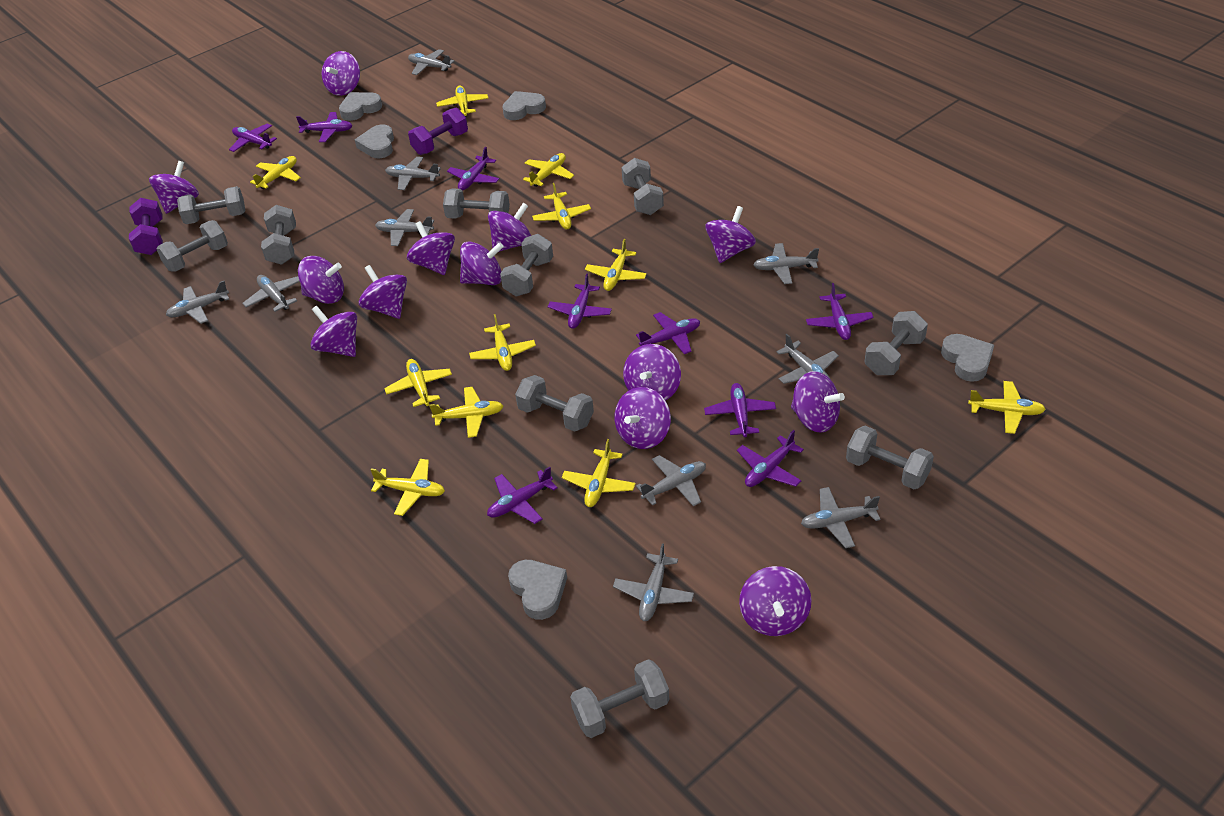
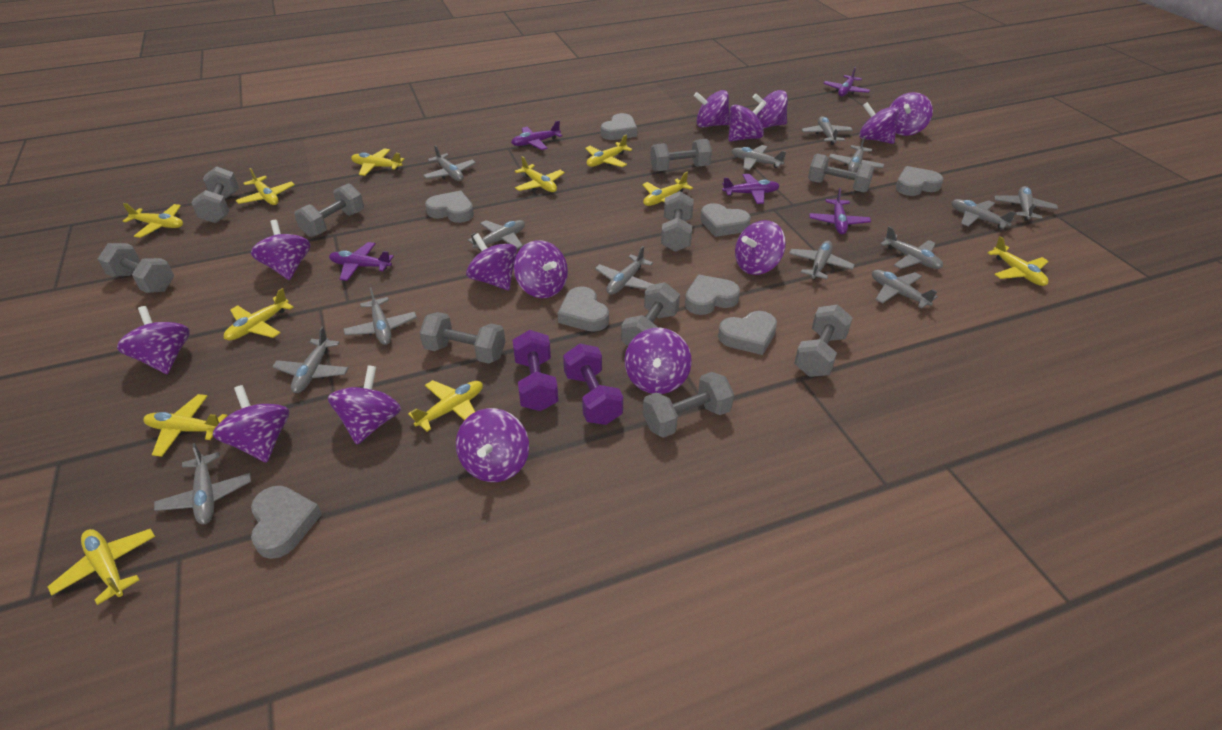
grey heart: [339,92,382,121] [355,125,394,158] [502,91,546,120] [508,560,567,620] [941,334,994,382] = 5 -> [251,486,322,559] [425,191,474,223] [558,286,609,332] [601,113,637,140] [685,275,740,315] [700,203,751,237] [718,311,777,355] [896,166,943,196] = 8
grey plane: [166,281,229,324] [242,275,300,312] [375,209,434,246] [385,157,441,190] [408,49,454,75] [613,543,694,621] [636,455,706,506] [753,243,819,284] [776,334,839,384] [801,487,880,548] = 10 -> [154,443,251,524] [272,327,349,393] [343,287,417,345] [423,145,476,181] [468,220,525,251] [595,246,654,295] [732,145,786,170] [789,240,855,280] [801,116,853,145] [829,136,884,172] [872,270,938,309] [880,227,943,269] [952,199,1016,229] [994,186,1058,221] = 14
purple plane: [229,123,277,152] [296,112,353,142] [447,147,499,191] [487,467,558,524] [548,274,612,329] [636,312,700,354] [704,383,776,437] [737,430,804,487] [806,283,874,340] = 9 -> [329,242,394,281] [511,121,562,150] [722,174,779,204] [809,188,871,234] [823,67,870,96] = 5
purple spinning top: [149,161,199,214] [298,256,344,304] [311,305,357,357] [322,51,360,96] [359,265,407,319] [407,221,455,275] [460,241,504,285] [488,203,531,252] [615,387,671,449] [623,344,681,401] [705,206,756,263] [739,566,812,636] [791,371,845,433] = 13 -> [117,306,190,374] [213,385,289,463] [251,220,311,280] [328,365,401,444] [456,408,529,482] [466,233,517,290] [514,240,568,298] [625,328,692,394] [694,90,730,128] [728,102,765,142] [735,220,786,275] [753,90,788,129] [859,102,899,144] [890,92,933,136] = 14

